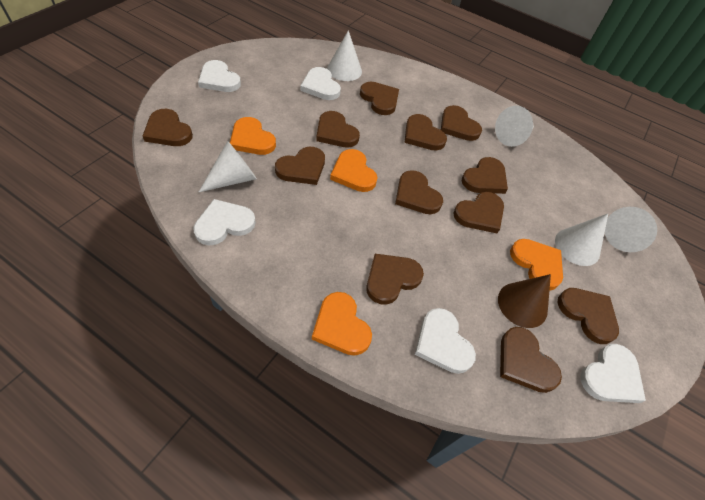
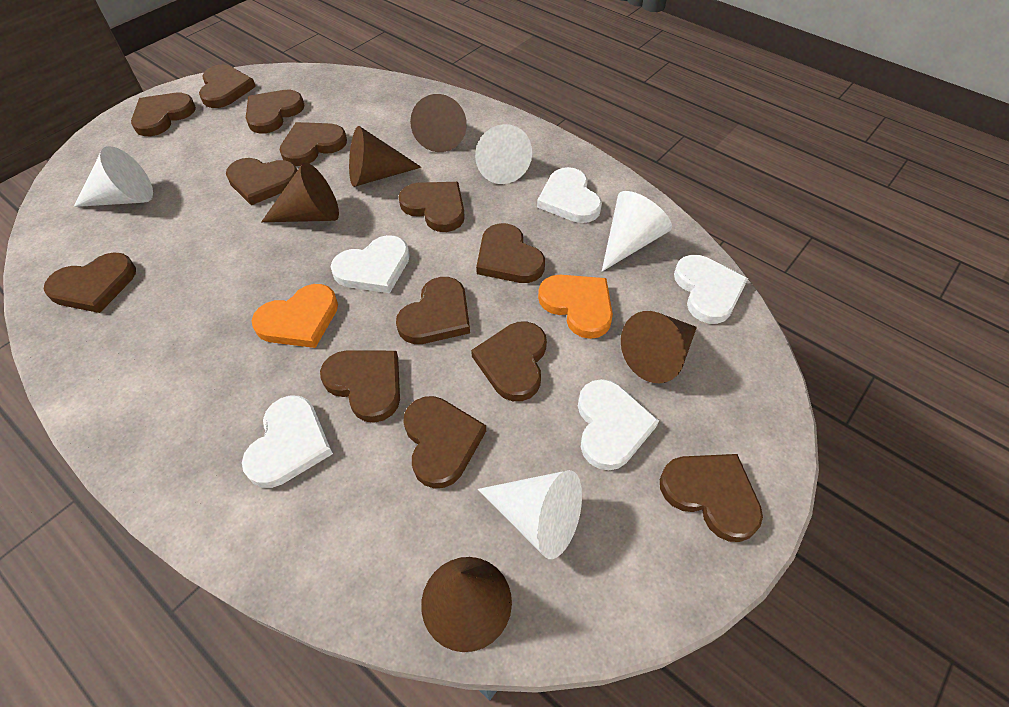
brown cone: [498,274,551,328] = 1 -> [261,163,339,222] [349,126,421,187] [410,94,467,152] [421,557,512,652] [621,311,697,383] = 5
brown heart: [143,109,193,146] [275,147,325,185] [316,111,360,147] [360,82,399,115] [366,254,424,305] [395,170,443,214] [405,114,447,151] [441,105,482,141] [453,192,504,233] [462,157,508,194] [500,327,562,393] [557,288,619,344] = 12 -> [44,253,136,313] [131,93,196,136] [199,65,256,108] [226,158,298,205] [246,90,304,133] [280,122,347,166] [320,350,400,423] [396,277,470,344] [399,182,465,232] [404,396,486,489] [471,321,547,401] [476,223,545,283] [660,454,763,542] = 13
orange heart: [230,117,276,155] [312,292,372,356] [330,149,378,192] [510,239,563,290] = 4 -> [252,284,338,348] [538,275,613,339] = 2
white cone: [199,141,257,192] [327,30,362,81] [495,106,534,147] [555,214,608,266] [605,207,657,252] = 5 -> [74,146,153,207] [475,124,532,184] [477,470,582,559] [602,191,672,271] = 4

